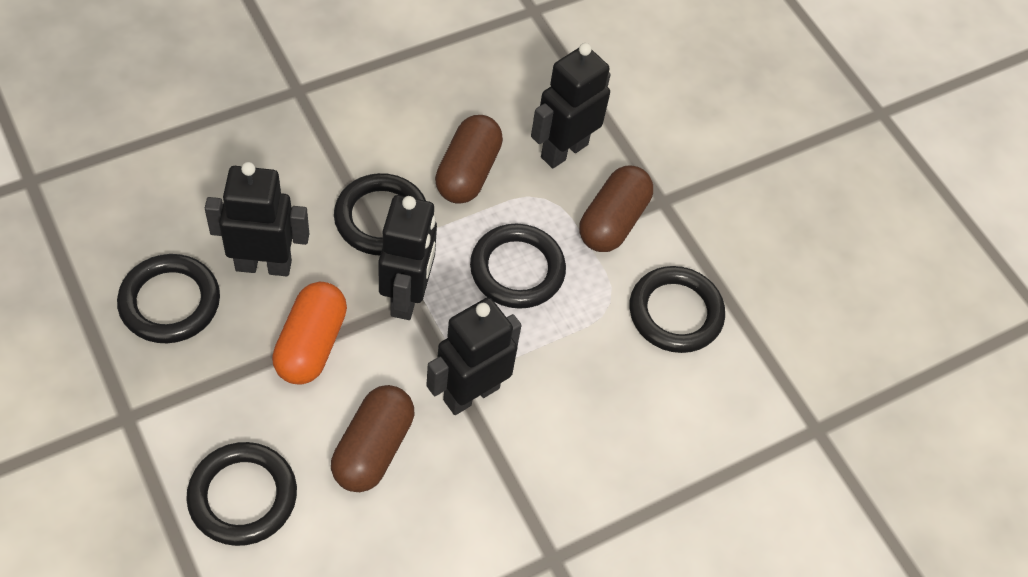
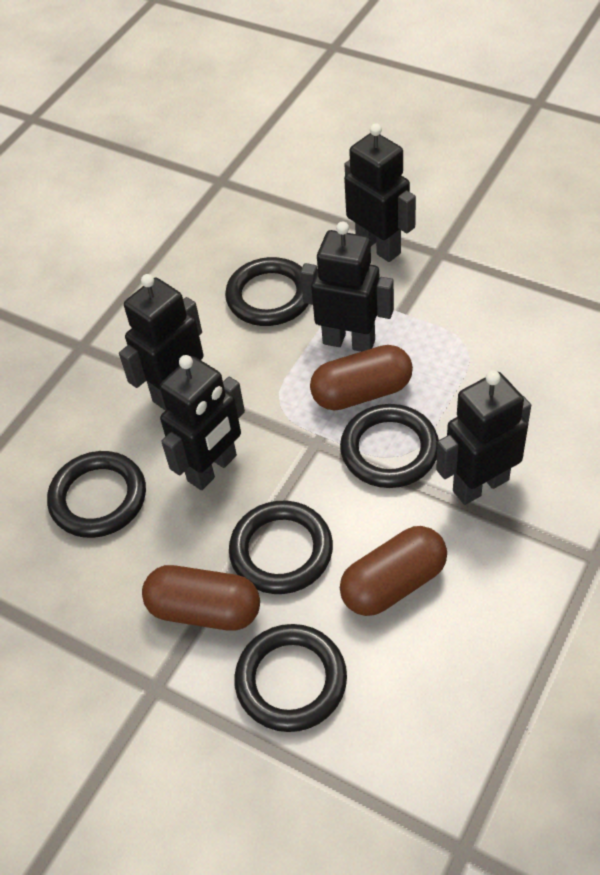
black robot: [205,162,309,276] [378,195,437,320] [426,297,522,415] [531,43,611,168] = 4 -> [119,274,203,410] [160,355,245,490] [300,222,394,352] [344,123,416,262] [436,371,531,505] = 5
orange capsule: [272,282,347,385] = 1 -> none = 0

